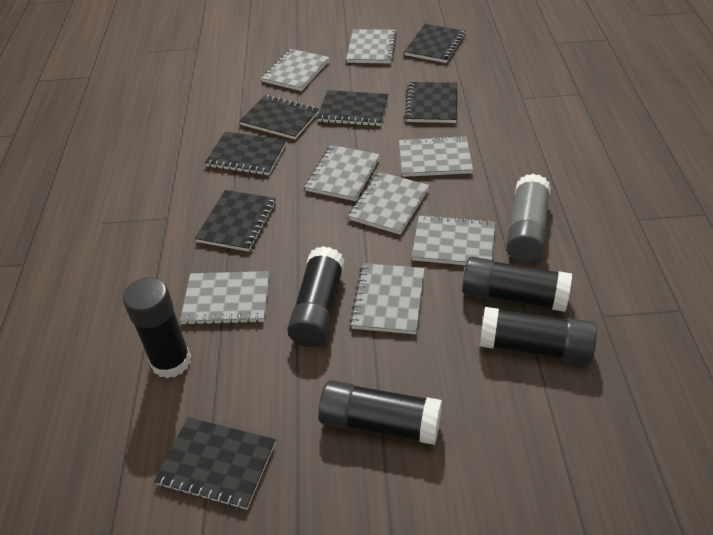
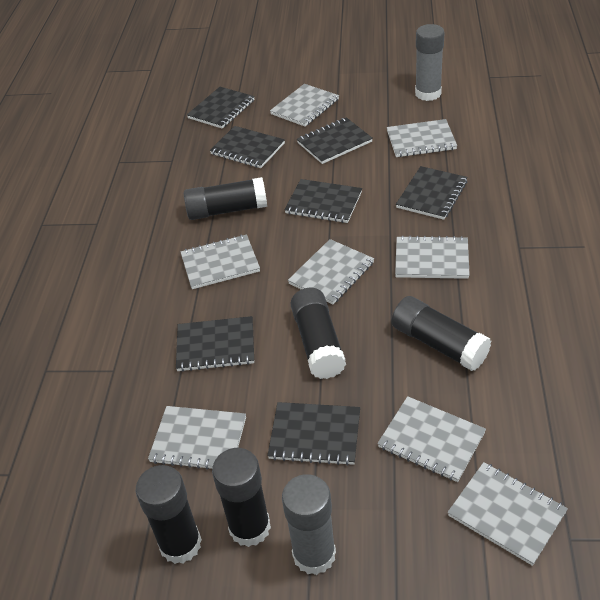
grey glue stick: [506,174,551,262] = 1 -> [282,474,336,575] [415,24,445,101] = 2

